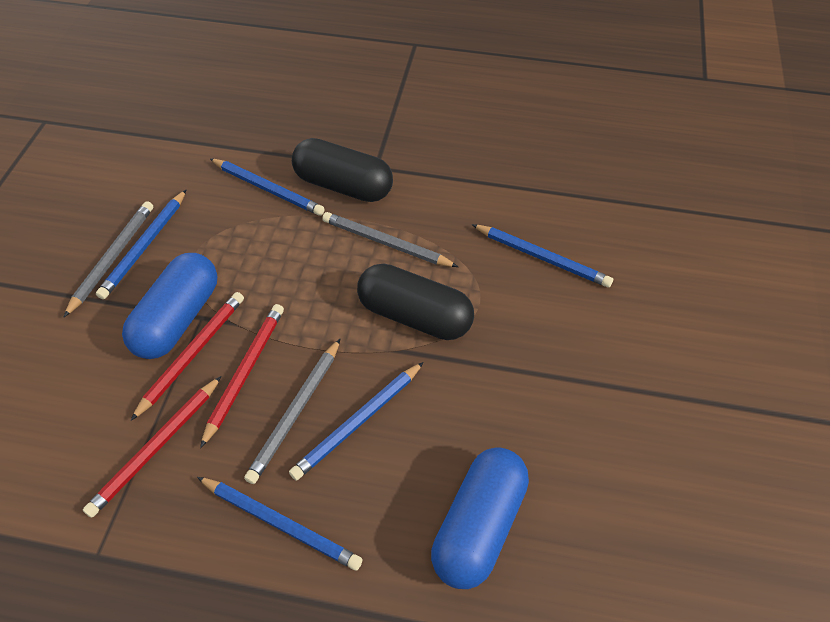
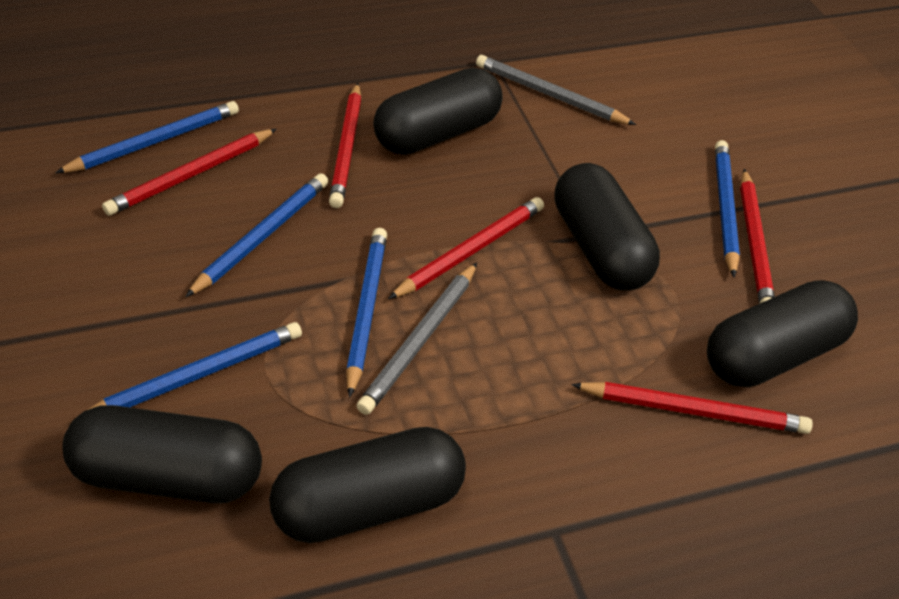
black capsule: [292,138,393,202] [357,264,474,340] = 2 -> [62,405,262,503] [269,427,466,543] [373,68,503,155] [554,163,660,291] [707,280,858,387] = 5
blue capsule: [122,253,217,359] [431,447,529,589] = 2 -> none = 0
grey pencil: [64,201,153,317] [244,338,341,484] [322,212,458,267] = 3 -> [357,262,477,415] [476,55,636,125] = 2
red pencil: [83,376,222,518] [130,292,244,421] [200,304,284,448] = 3 -> [102,129,277,216] [329,83,362,208] [388,197,544,299] [571,382,813,434] [740,169,775,303] = 5

